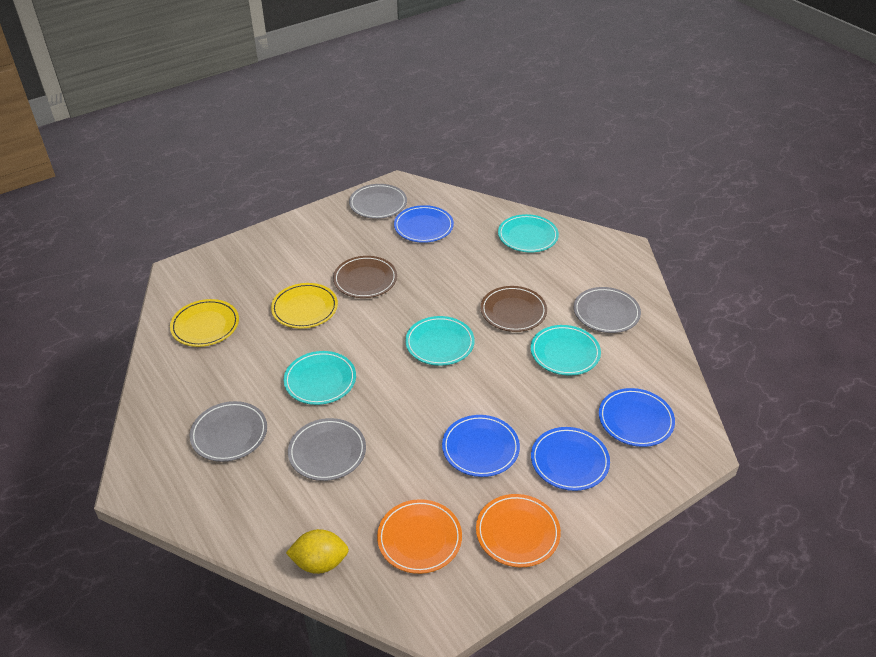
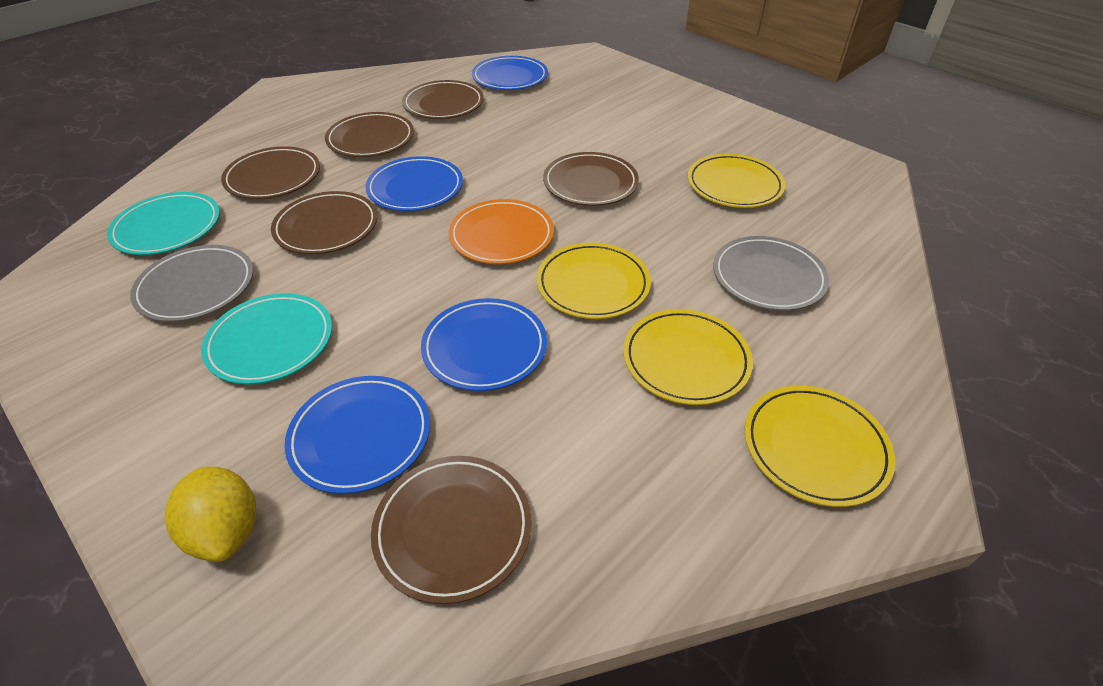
brown plate: [333,256,397,298] [480,286,547,332] = 2 -> [221,146,320,199] [271,191,378,254] [325,112,414,157] [371,456,532,604] [402,80,484,119] [543,152,639,206] = 6
grey plate: [190,401,267,462] [288,418,366,481] [349,184,407,219] [574,287,641,333] = 4 -> [130,245,253,322] [713,236,829,311] = 2
orange plate: [377,499,462,574] [476,494,561,567] = 2 -> [449,199,554,264] = 1
turquoise plate: [284,351,356,405] [405,316,475,366] [498,214,559,252] [531,325,601,376] = 4 -> [107,192,220,255] [201,293,332,385] = 2
yellow plate: [170,299,239,347] [271,283,338,328] = 2 -> [536,243,651,319] [623,309,753,405] [688,154,785,208] [745,386,895,507] = 4

